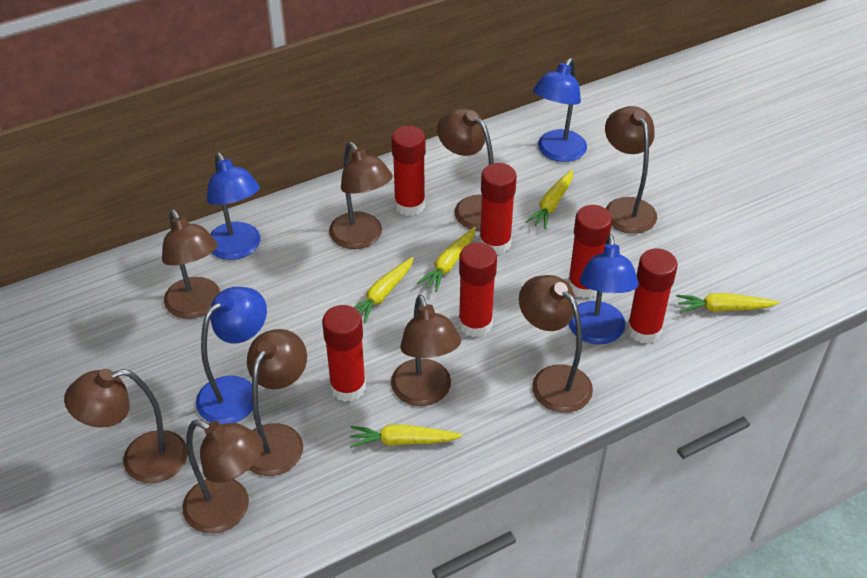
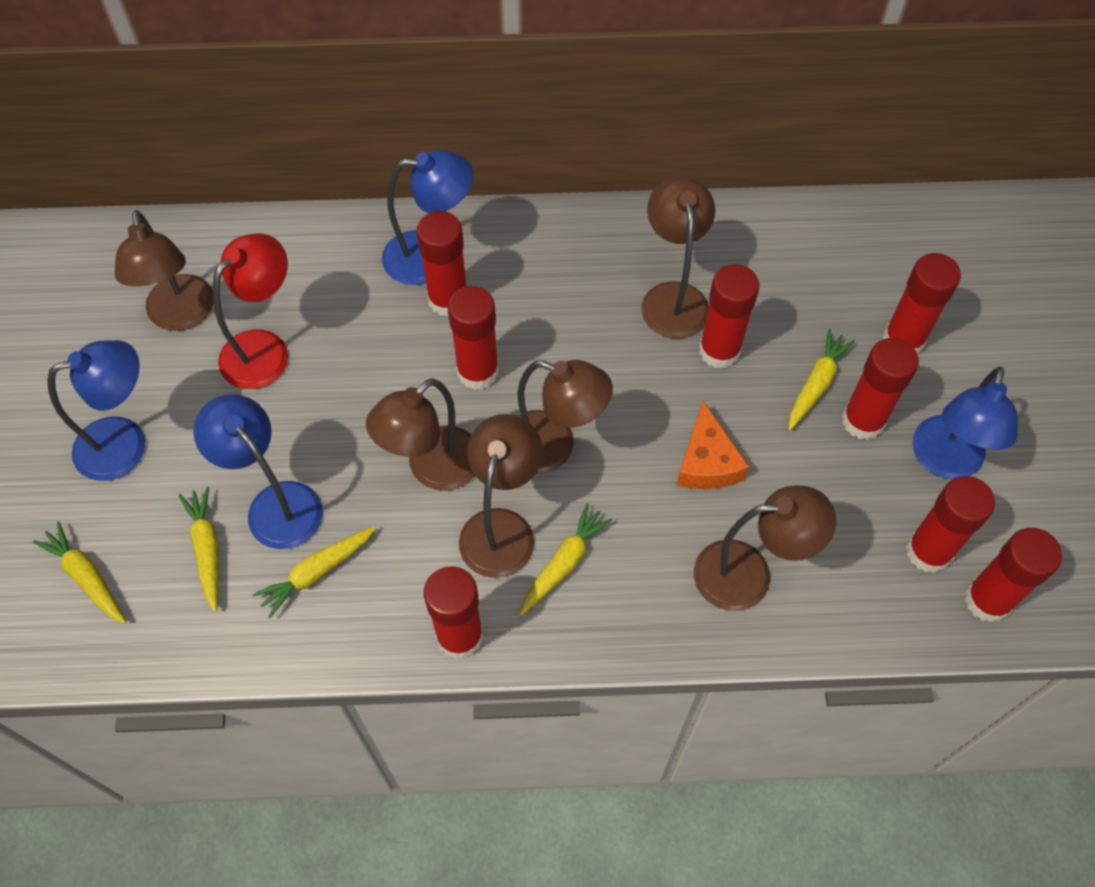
brown lamp: [64,369,188,483] [162,209,220,319] [182,420,263,533] [247,329,307,476] [329,142,393,249] [391,295,461,406] [437,108,494,231] [519,275,593,413] [605,106,657,234] = 9 -> [115,210,214,331] [366,378,475,491] [459,414,543,578] [517,360,613,474] [642,176,715,339] [694,486,836,611] = 6
orange cheese: none = 0 -> [677,401,749,489] = 1
red glue stick: [322,305,366,402] [391,126,425,216] [459,242,497,337] [479,163,517,255] [568,205,612,298] [627,249,678,344] = 6 -> [416,211,467,317] [424,566,483,659] [448,286,499,390] [699,264,759,369] [842,338,919,440] [883,253,961,354] [906,476,995,573] [965,528,1062,623] = 8
red lamp: none = 0 -> [213,233,288,389] = 1

